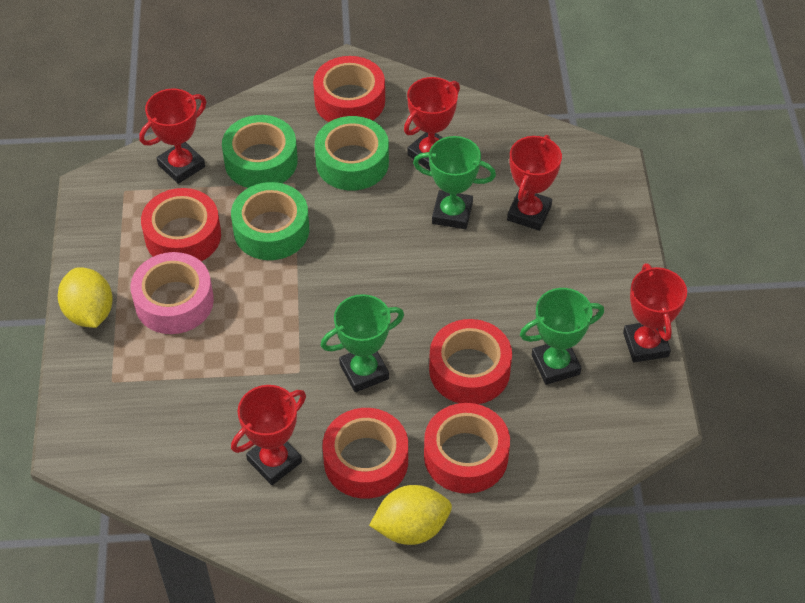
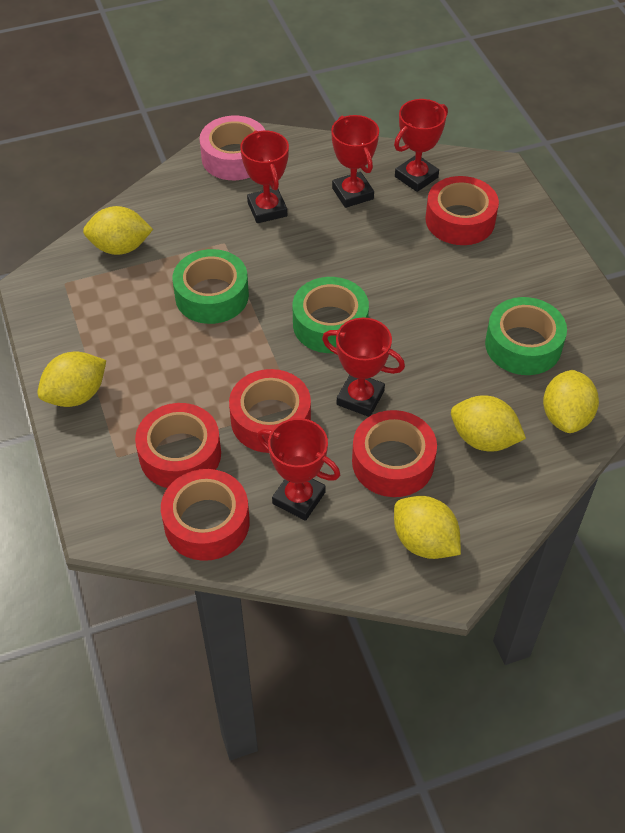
green trophy: [320,294,404,392] [413,136,496,229] [520,288,604,385] = 3 -> none = 0
yellow lemon: [58,267,113,328] [369,485,452,545] = 2 -> [37,351,106,407] [83,206,153,255] [394,496,461,559] [451,395,526,452] [543,370,599,433] = 5

